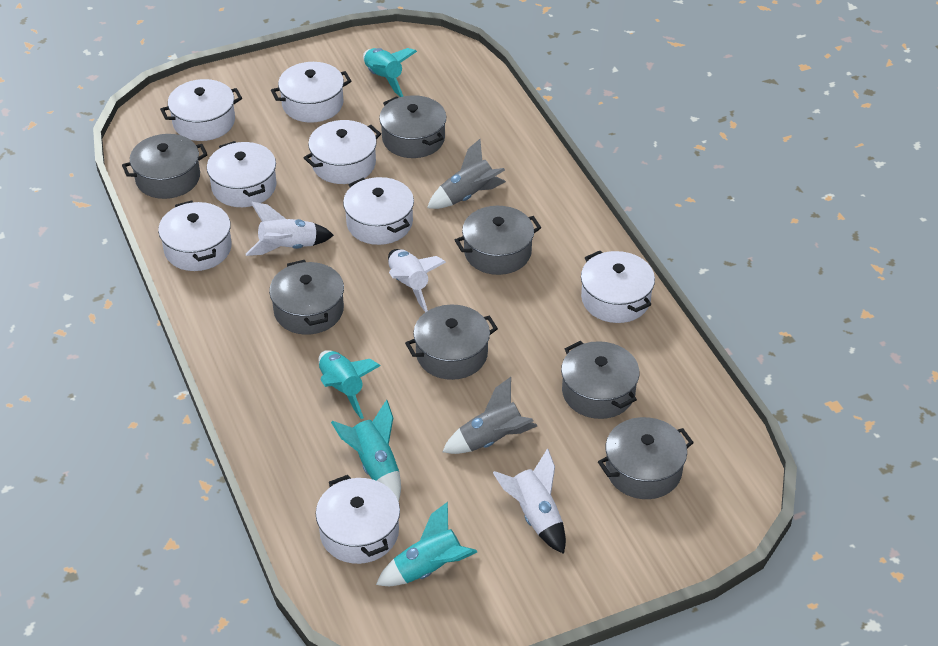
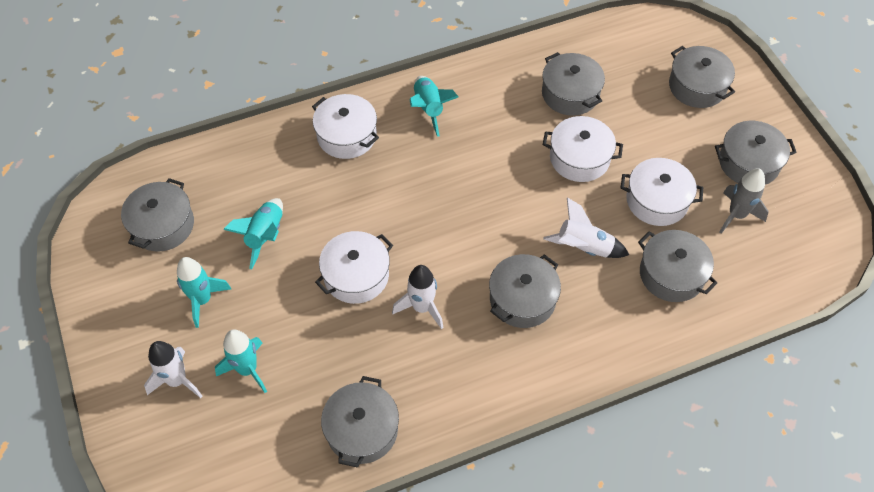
grey rocket: [427,139,506,209] [442,377,537,454] = 2 -> [719,169,768,234] = 1
white pot: [158,200,232,271] [160,79,242,141] [207,141,277,207] [271,62,351,123] [304,120,381,184] [316,475,400,564] [343,177,414,245] [581,251,655,323] = 8 -> [312,94,379,159] [315,231,393,304] [543,116,623,182] [621,158,703,226] = 4

